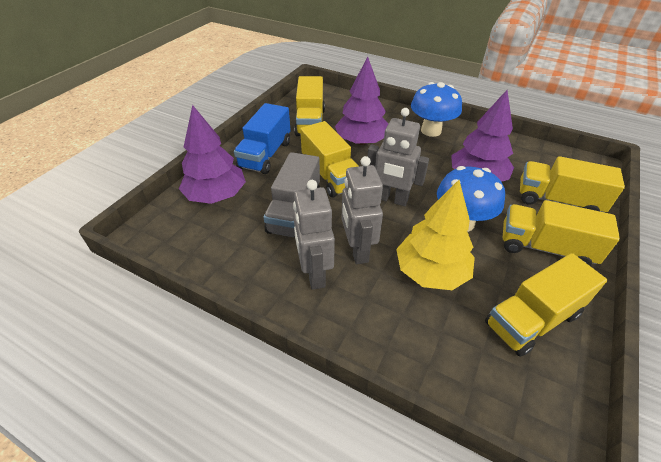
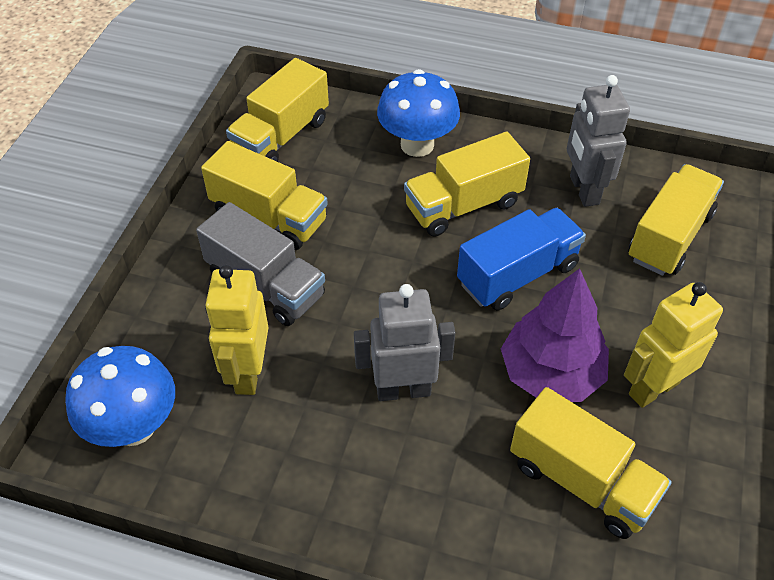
grey robot: [293,180,335,290] [341,156,383,264] [367,108,429,206] = 3 -> [354,284,455,401] [567,75,630,207] = 2
purple tree: [179,105,246,204] [335,57,388,145] [451,90,514,182] = 3 -> [501,268,609,402] = 1
yellow robot: none = 0 -> [205,265,269,395] [624,282,723,408] = 2
yellow tree: [396,180,475,290] = 1 -> none = 0

